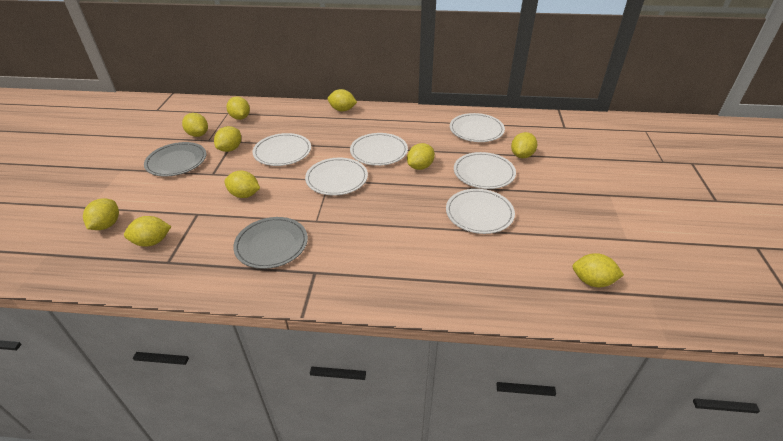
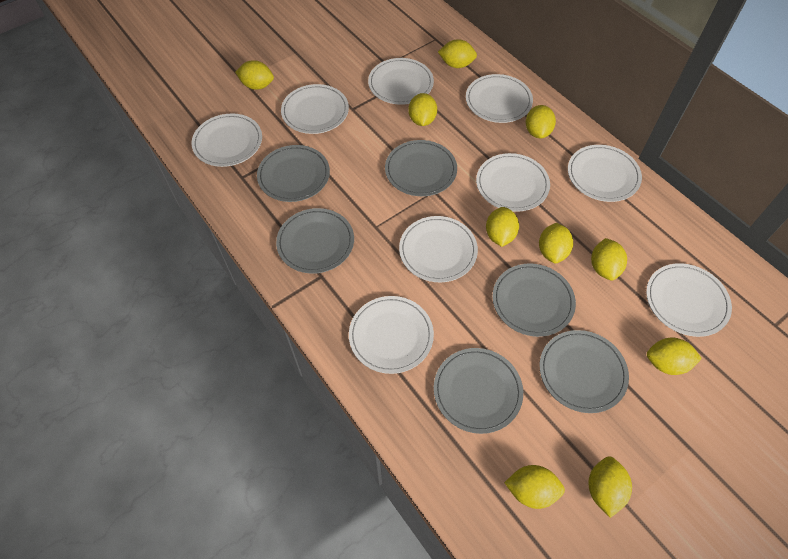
grey plate: [144,142,206,177] [233,217,308,269] = 2 -> [257,145,330,202] [276,208,354,274] [385,140,457,196] [434,348,523,434] [492,264,576,337] [540,330,629,413] = 6
white plate: [253,133,311,166] [305,158,368,195] [350,133,408,166] [446,189,515,234] [450,113,505,142] [454,152,516,189] = 6 -> [191,113,262,167] [281,84,349,134] [349,296,434,374] [368,58,434,105] [399,216,478,282] [466,74,533,123] [476,153,550,212] [568,145,642,202] [646,263,732,337] = 9

